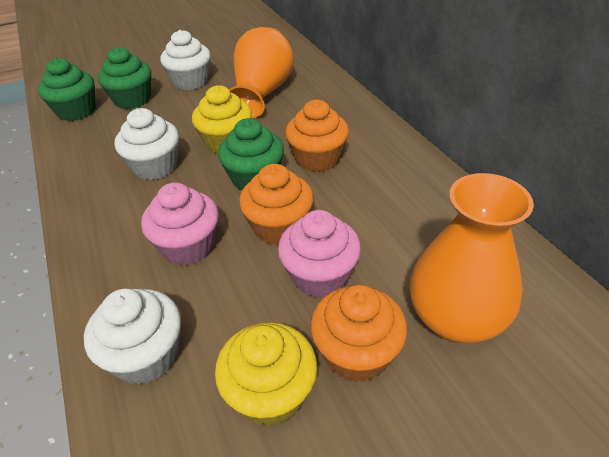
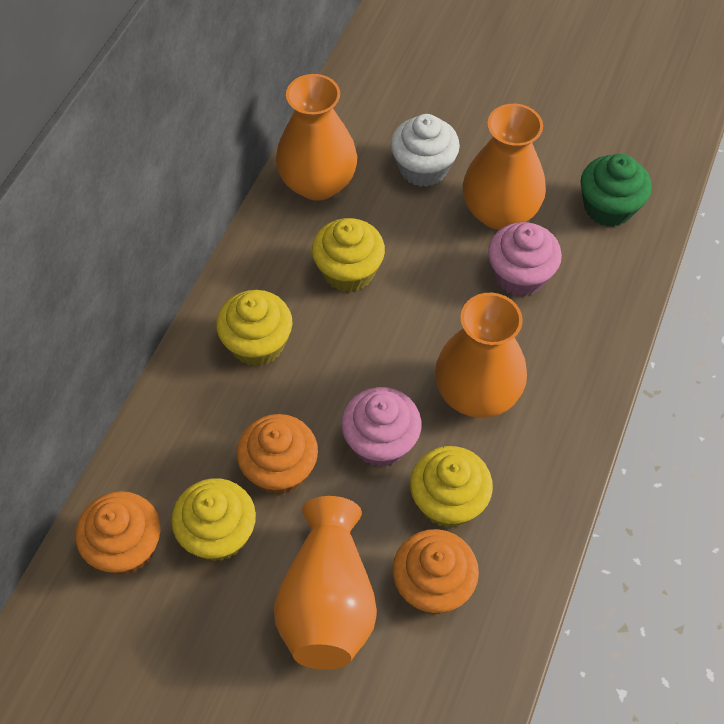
green cupcake: [38,58,96,121] [98,47,151,109] [218,118,284,190] = 3 -> [581,154,652,227] = 1
orange vase: [229,27,294,118] [409,173,534,343] = 2 -> [274,496,377,670] [276,74,357,201] [435,293,527,418] [463,104,546,230] = 4
white cupcake: [84,288,181,384] [115,108,179,180] [160,30,211,90] = 3 -> [391,114,460,187] = 1
yellow cupcake: [192,85,252,154] [215,322,317,426] = 2 -> [171,478,256,561] [216,290,292,366] [312,218,385,292] [410,446,493,528] = 4

